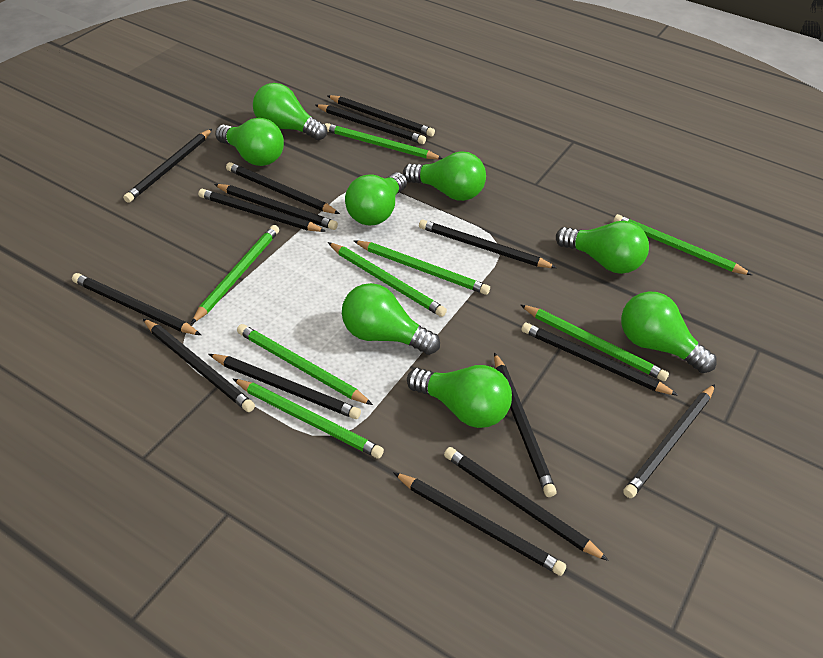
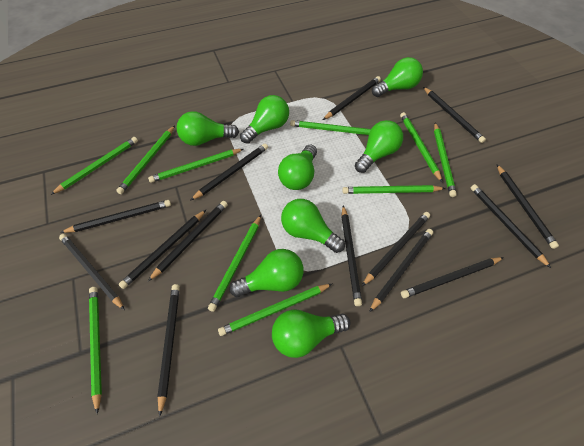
black pencil: [72,273,201,335] [123,129,212,203] [143,319,255,412] [198,189,326,232] [209,354,361,419] [214,184,338,230] [226,162,340,214] [315,104,426,144] [327,95,435,137] [393,472,566,576] [419,220,557,268] [444,447,609,561] [494,352,556,497] [521,323,678,396] [623,384,715,498] = 15 -> [59,234,125,310] [60,200,171,233] [119,210,206,289] [148,201,228,281] [157,284,180,417] [190,143,268,201] [323,76,381,120] [341,205,362,306] [362,212,430,286] [369,229,433,312] [401,257,504,298] [423,87,486,143] [471,184,551,268] [497,165,559,249] = 14
green pencil: [191,225,279,324] [233,379,384,458] [237,324,373,405] [325,123,443,159] [328,242,447,317] [354,241,490,295] [521,305,669,381] [614,214,752,275] = 8 -> [50,137,138,195] [89,287,102,414] [116,125,175,194] [148,149,243,183] [208,215,261,312] [218,284,332,336] [290,120,371,135] [342,185,446,194] [400,112,442,182] [434,123,457,197] = 10

